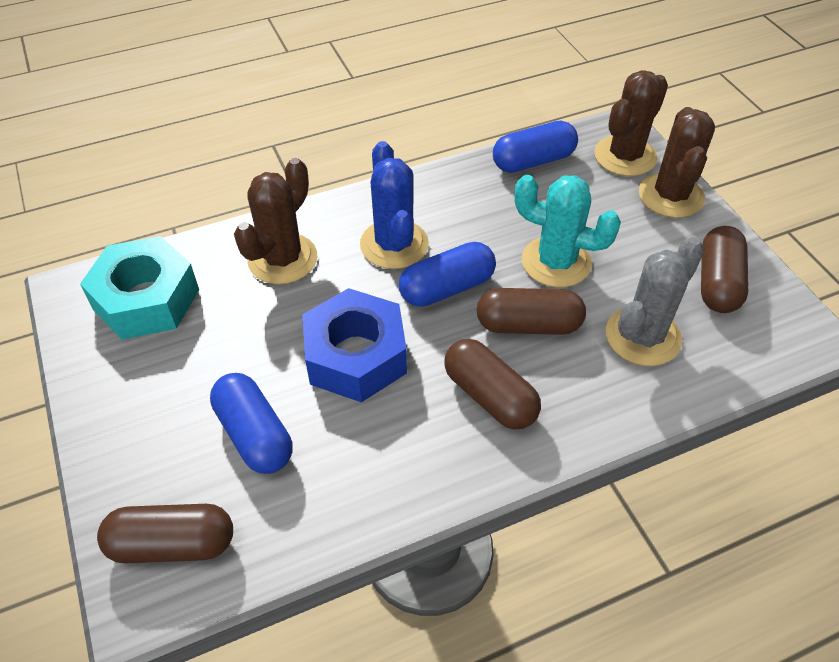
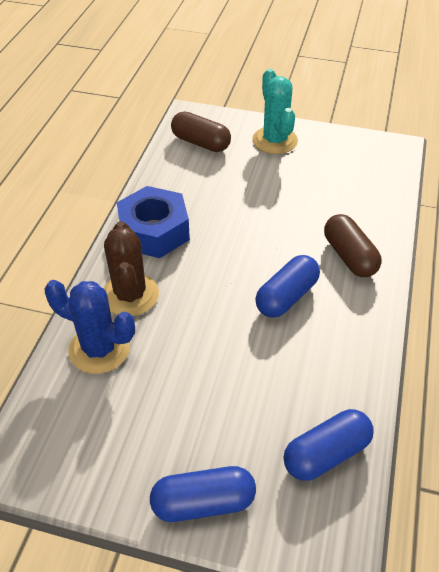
brown cactus: [234,158,317,284] [594,70,668,176] [639,107,715,218] = 3 -> [103,221,159,316] = 1
brown capsule: [97,504,233,563] [444,339,541,430] [477,288,586,335] [701,226,749,313] = 4 -> [171,112,231,152] [324,214,382,277] = 2
grey cactus: [606,237,704,366] = 1 -> none = 0
turquoise nut: [80,236,199,340] = 1 -> none = 0

